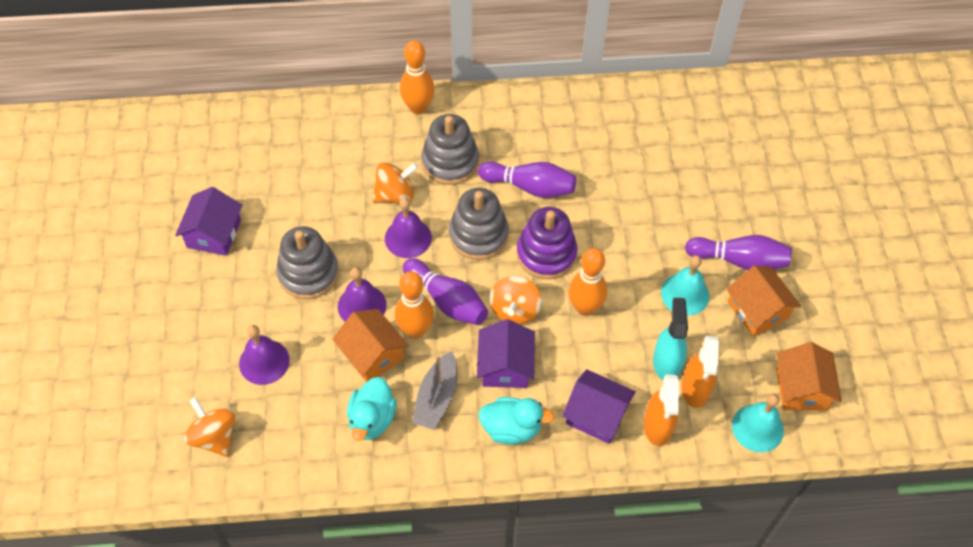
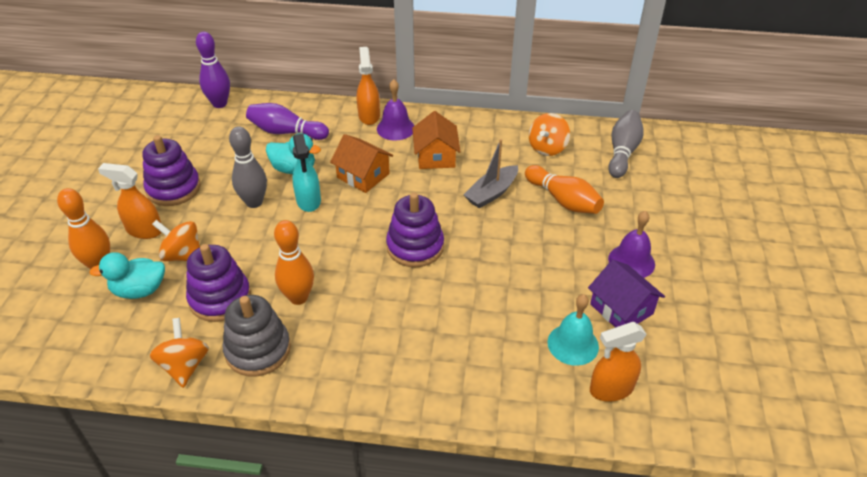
grey bowling pin: none = 0 -> [229,126,267,208] [608,110,644,178] = 2
grey stacking toy: [276,226,339,299] [421,114,479,185] [449,188,509,260] = 3 -> [222,295,291,376] = 1
orange house: [332,309,409,382] [727,265,801,337] [777,342,842,410] = 3 -> [330,134,393,193] [412,111,461,169] = 2
orange spray bottle: [644,374,679,446] [681,336,719,408] = 2 -> [98,163,162,239] [357,47,380,125] [590,322,647,402] = 3
purple bell: [239,325,290,385] [338,267,387,322] [385,197,432,258] = 3 -> [377,79,414,141] [608,211,655,278] = 2
purple bowling pin: [403,258,488,325] [478,161,576,198] [685,235,792,270] = 3 -> [196,32,230,108] [246,103,329,140] = 2
purple house: [175,187,242,256] [477,319,535,388] [562,369,636,444] = 3 -> [588,260,665,327] = 1
purple stacking toy: [517,207,577,279] = 1 -> [143,135,201,206] [186,244,251,322] [386,193,444,267] = 3
turquoise bell: [661,255,709,316] [732,394,784,452] = 2 -> [547,294,599,366] = 1

